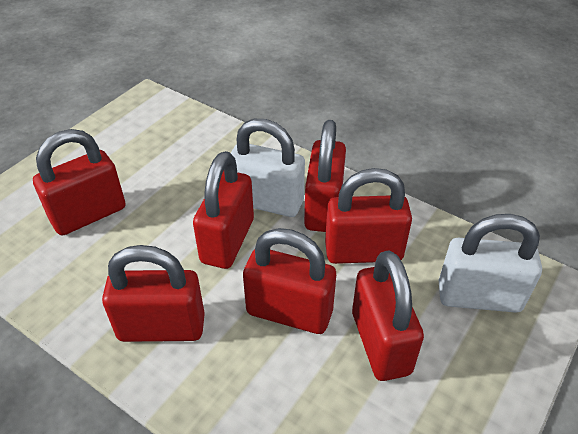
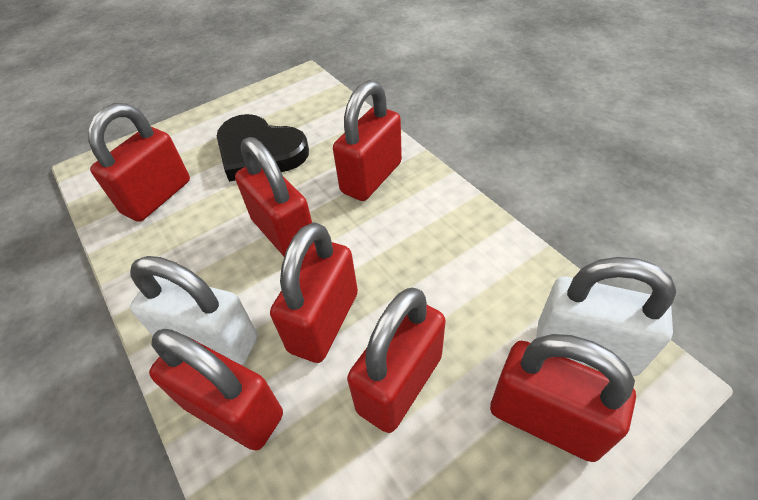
black heart: none = 0 -> [217,114,309,182] = 1

